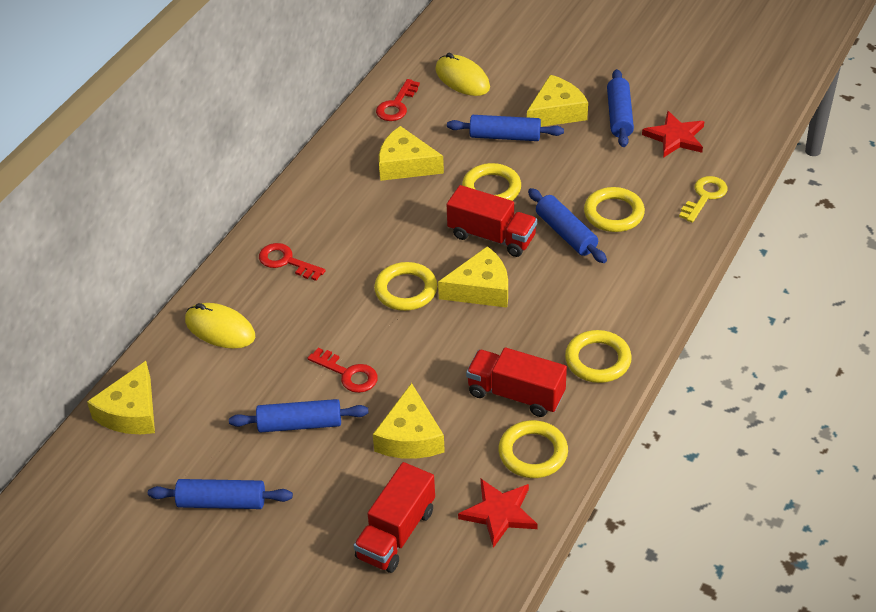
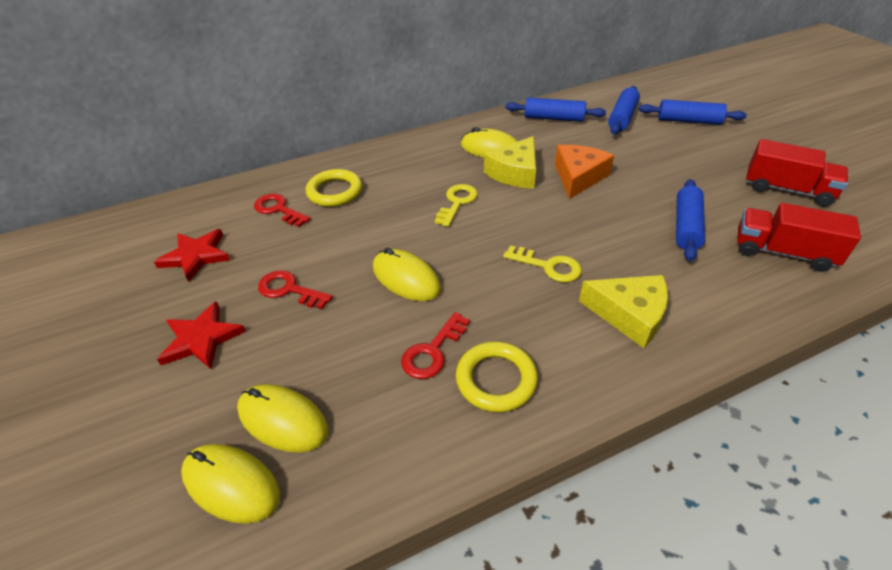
blue rolling pin: [148,479,293,509] [229,399,369,433] [447,115,564,141] [528,188,607,263] [607,69,634,147] = 5 -> [506,97,606,122] [608,86,640,134] [639,99,747,125] [676,179,705,261] = 4
orange cheese: none = 0 -> [555,145,614,199] = 1
red truck: [354,462,435,573] [447,185,537,257] [466,347,567,417] = 3 -> [737,203,861,272] [746,139,848,207] = 2
yellow cheese: [87,361,155,434] [373,383,445,459] [379,126,444,181] [438,246,508,308] [527,75,588,127] = 5 -> [484,136,536,189] [579,275,668,348] = 2
yellow key: [679,176,728,223] = 1 -> [435,184,478,227] [503,246,582,282] = 2
yellow mouse: [185,303,255,348] [435,53,490,96] = 2 -> [181,444,280,524] [237,384,328,453] [373,248,441,301] [461,127,518,158] = 4
yellow ring: [374,262,437,311] [462,163,521,201] [498,420,568,478] [565,330,632,383] [584,187,645,232] = 5 -> [306,169,362,207] [456,341,538,412] = 2

